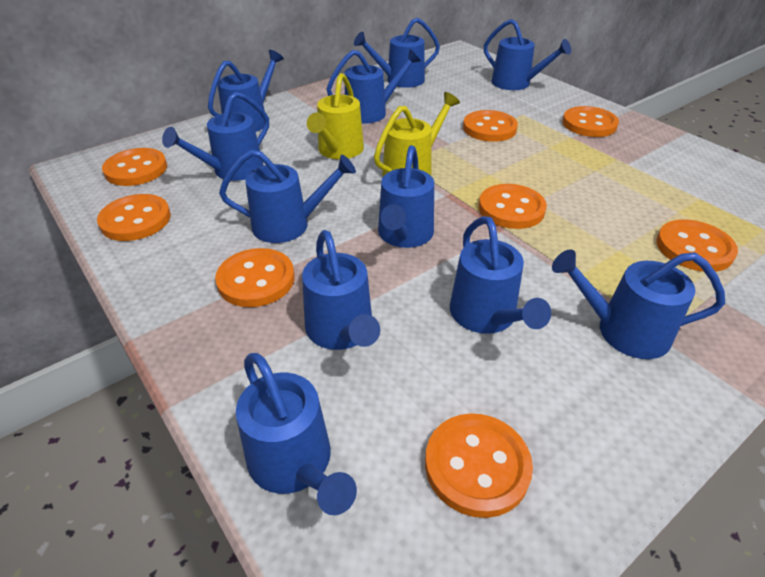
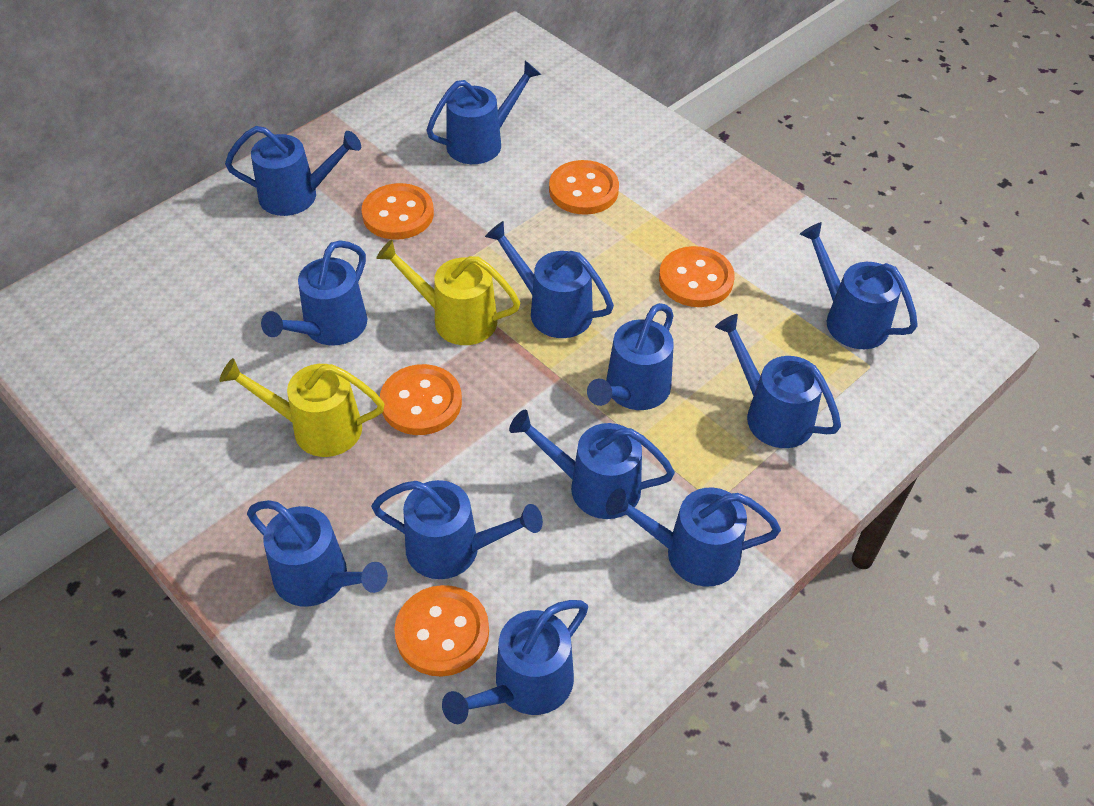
blue watering can: [162,92,269,181] [208,50,284,132] [219,150,356,243] [236,353,357,515] [302,230,380,350] [327,49,421,124] [354,18,440,88] [378,145,434,248] [450,216,551,334] [484,19,571,90] [552,249,725,359] = 11 -> [225,126,361,216] [247,500,388,607] [261,240,367,345] [371,480,543,579] [426,61,541,164] [442,600,588,724] [485,221,614,338] [509,410,675,519] [587,303,674,410] [606,487,781,587] [715,314,841,448] [800,222,918,349] = 12
orange button: [97,194,171,241] [102,148,167,186] [215,248,295,307] [425,413,533,518] [463,110,518,142] [479,184,547,229] [562,106,619,137] [656,220,738,272] = 8 -> [362,183,434,240] [380,364,462,435] [394,585,489,677] [549,160,619,215] [659,246,735,307] = 5

